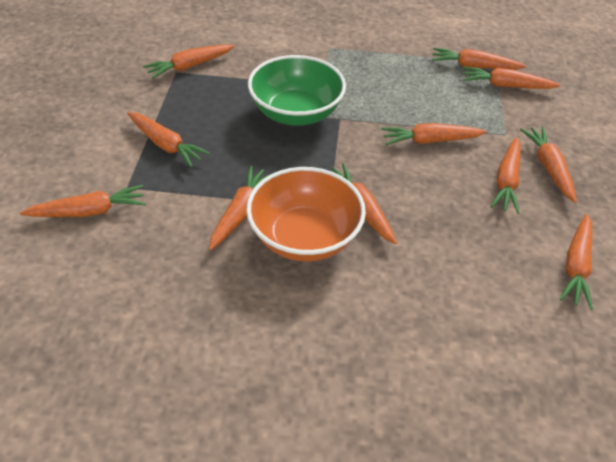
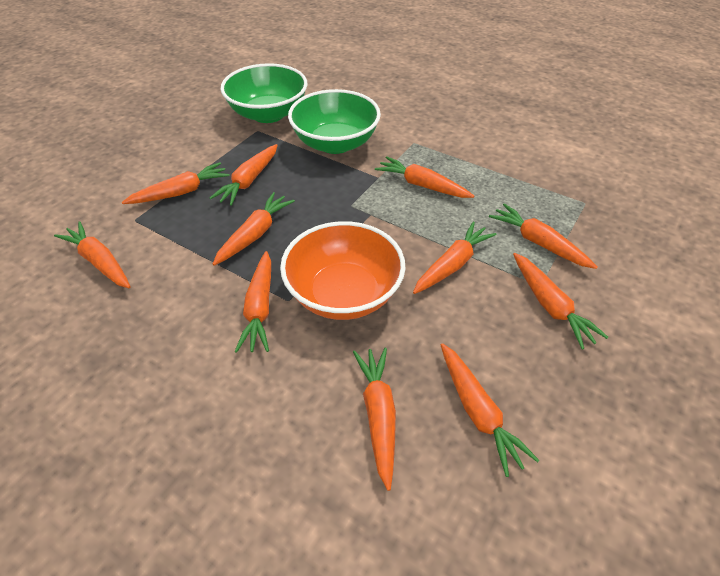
green bowl: [248,55,346,126] = 1 -> [220,63,308,123] [288,89,381,154] = 2

